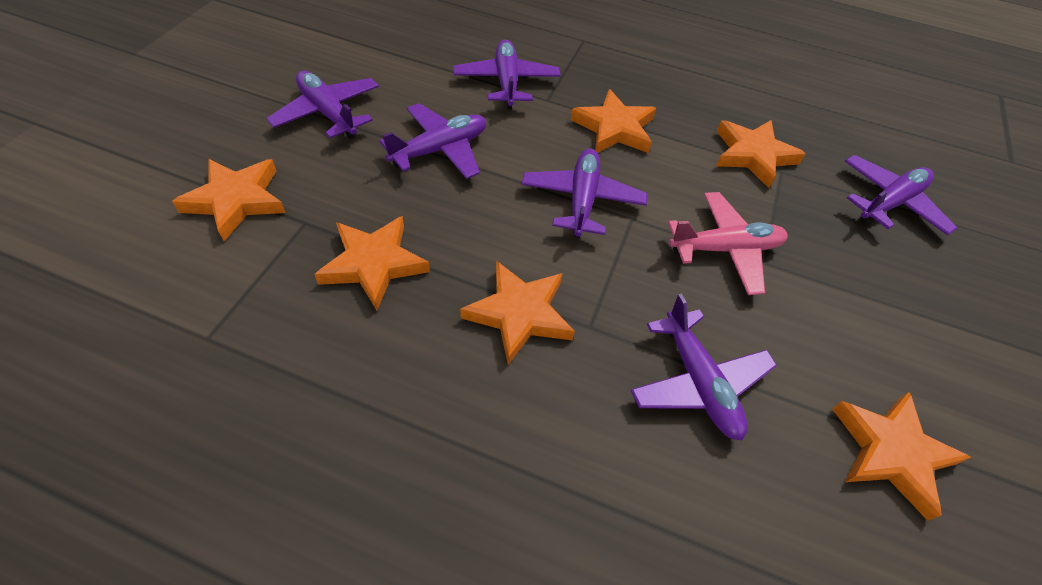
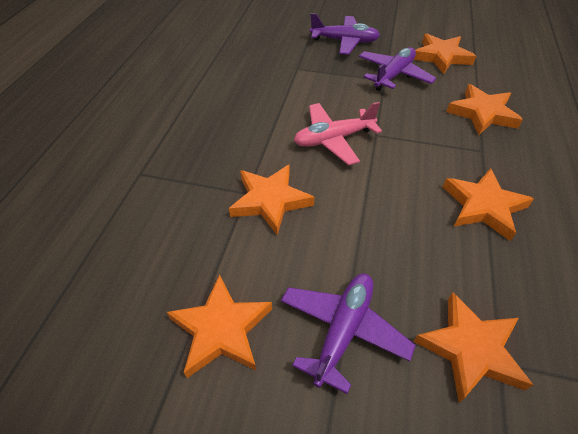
purple plane: [266,71,379,139] [380,103,486,179] [454,40,561,109] [522,149,647,238] [631,293,777,440] [845,155,957,236] = 6 -> [281,274,416,394] [310,13,380,55] [359,47,436,91] = 3

